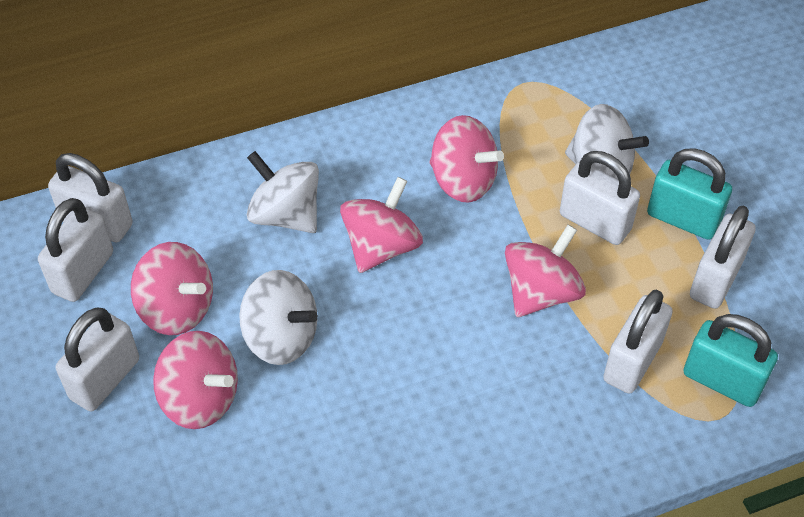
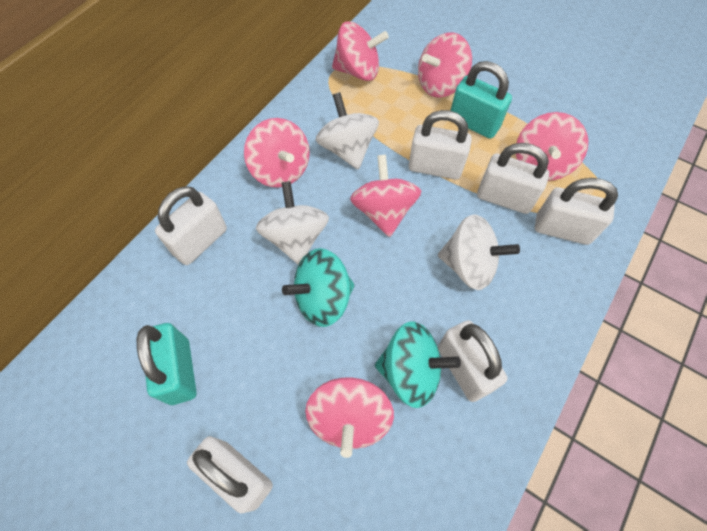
pink spinning top: [131,242,213,335] [153,331,238,429] [340,177,423,273] [430,115,504,203] [505,225,586,317] = 5 -> [244,118,310,188] [305,377,394,458] [332,21,389,81] [350,155,421,237] [418,32,472,98] [516,112,588,181] = 6
turquoise spinning top: none = 0 -> [282,248,355,327] [375,322,461,408] = 2

